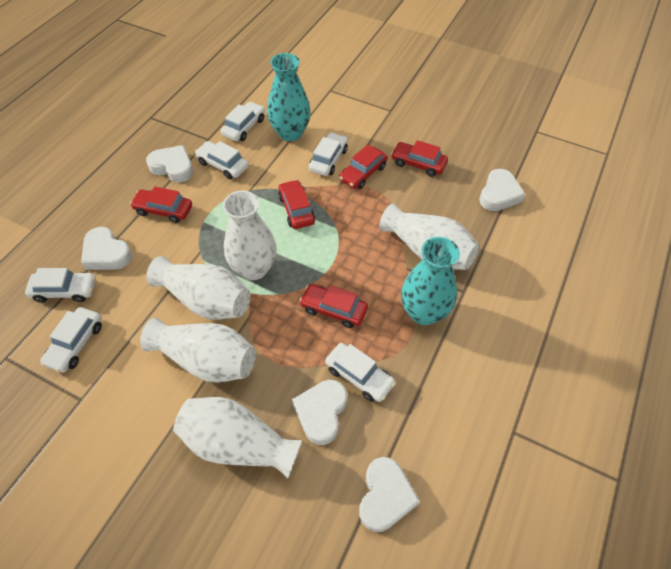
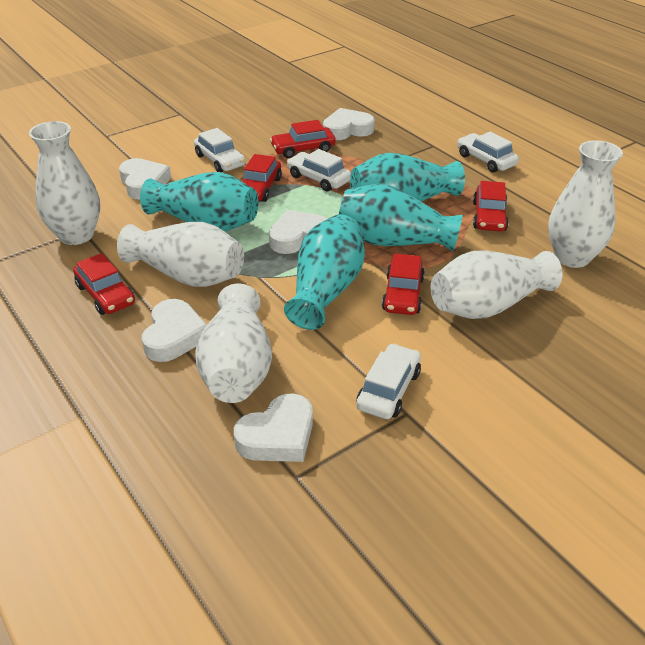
turquoise vase: [267,53,311,141] [401,237,460,325] = 2 -> [140,172,258,231] [284,215,365,330] [339,184,463,252] [350,153,465,201] = 4
white car: [25,268,96,303] [40,307,102,373] [195,141,249,179] [221,102,265,141] [309,132,348,176] [325,343,396,402] = 6 -> [194,128,246,172] [287,149,351,191] [356,343,421,419] [457,131,519,173] = 4

